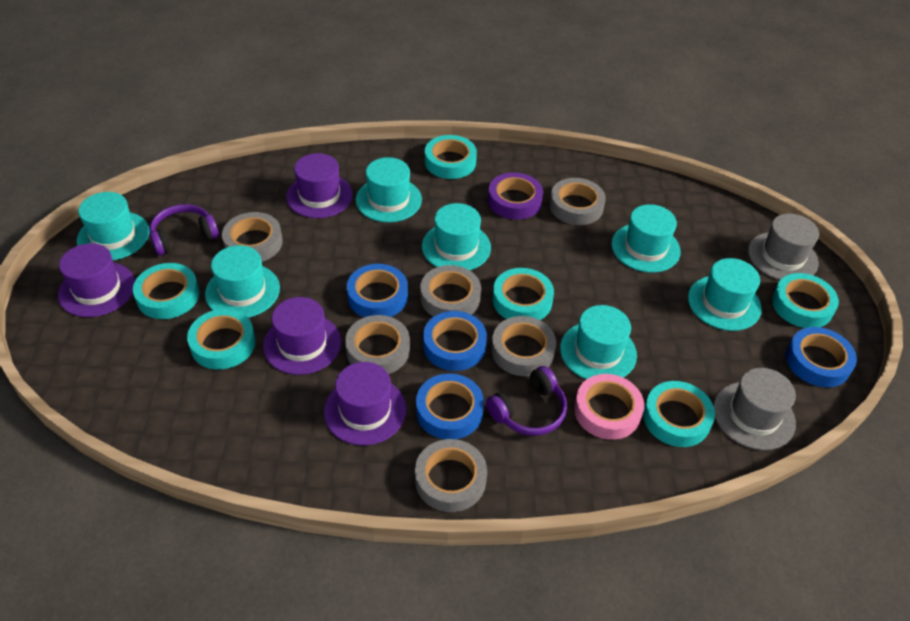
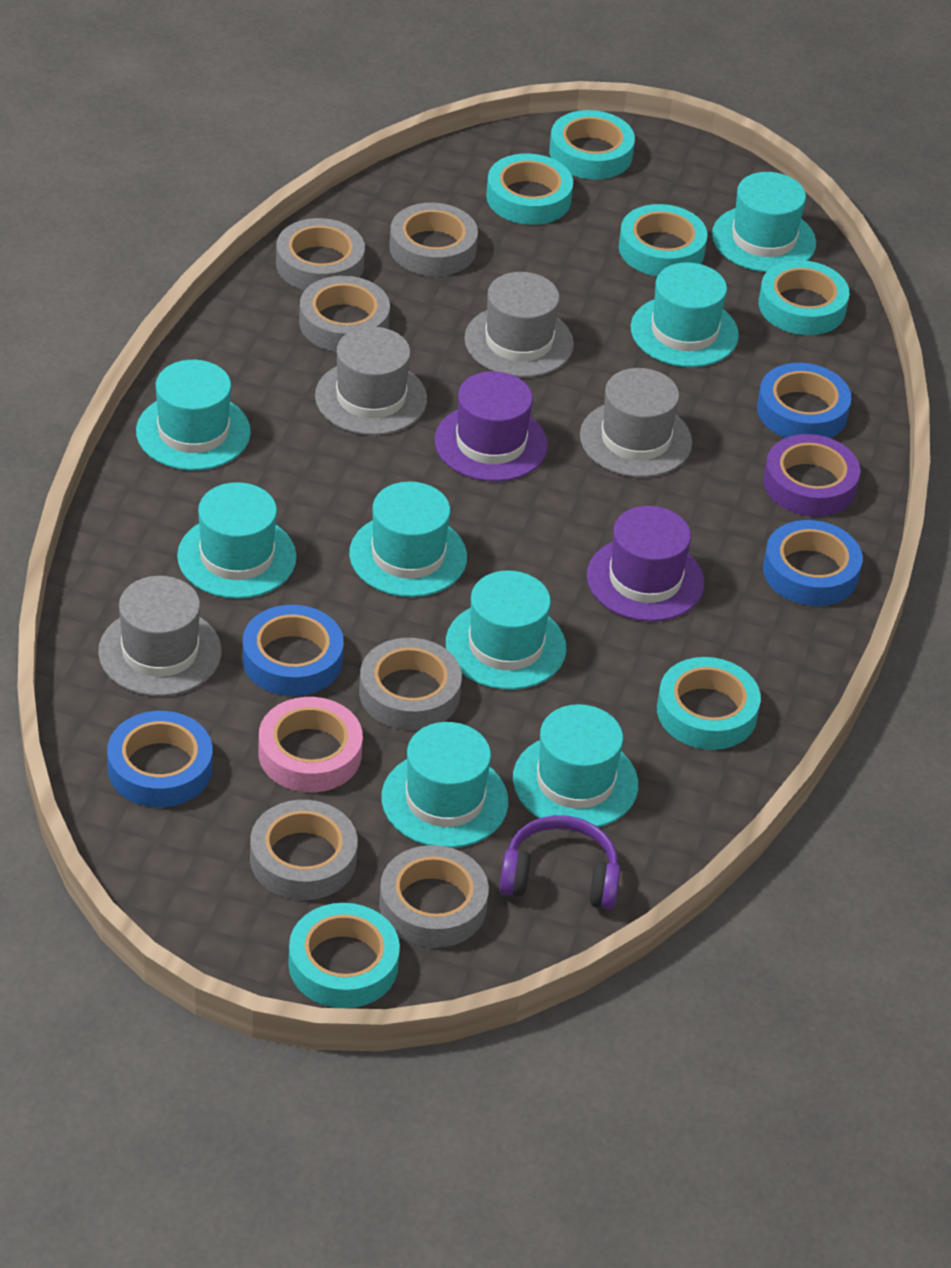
grey hat: [714,368,796,450] [748,213,819,280] = 2 -> [98,576,222,696] [315,326,427,435] [464,272,574,378] [580,368,692,478] = 4
purple hat: [58,243,135,317] [263,297,341,375] [286,153,353,218] [324,362,406,445] = 4 -> [435,371,548,482] [587,506,704,622] = 2
purple headphones: [150,204,219,256] [486,366,567,436] = 2 -> [500,815,620,910] = 1
turquoise hat: [77,192,149,260] [205,245,280,318] [356,157,422,222] [422,203,491,270] [560,305,637,379] [611,204,681,273] [688,258,762,331] = 7 -> [136,360,251,470] [177,482,297,599] [349,482,467,597] [381,722,508,848] [446,570,566,690] [513,704,638,827] [631,262,739,367] [712,172,816,272] = 8

